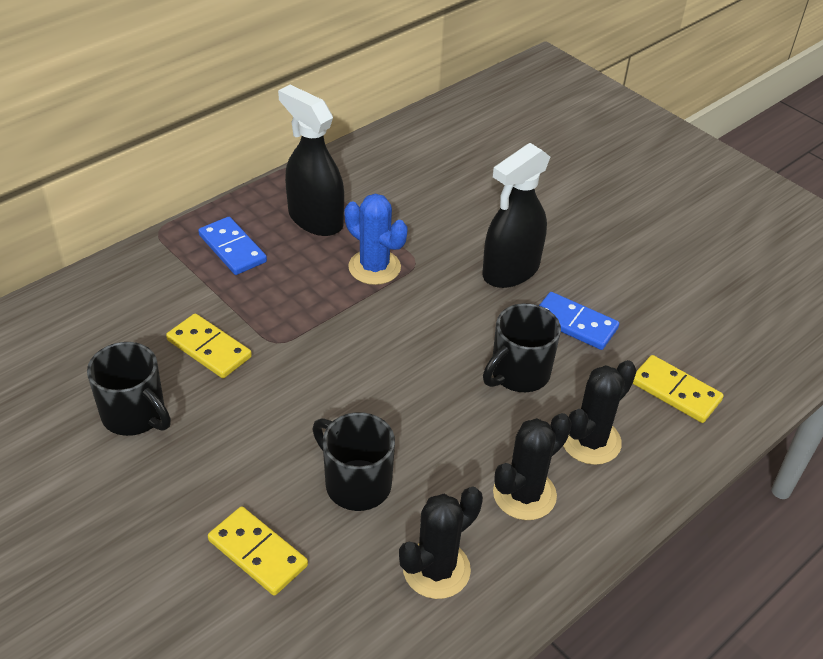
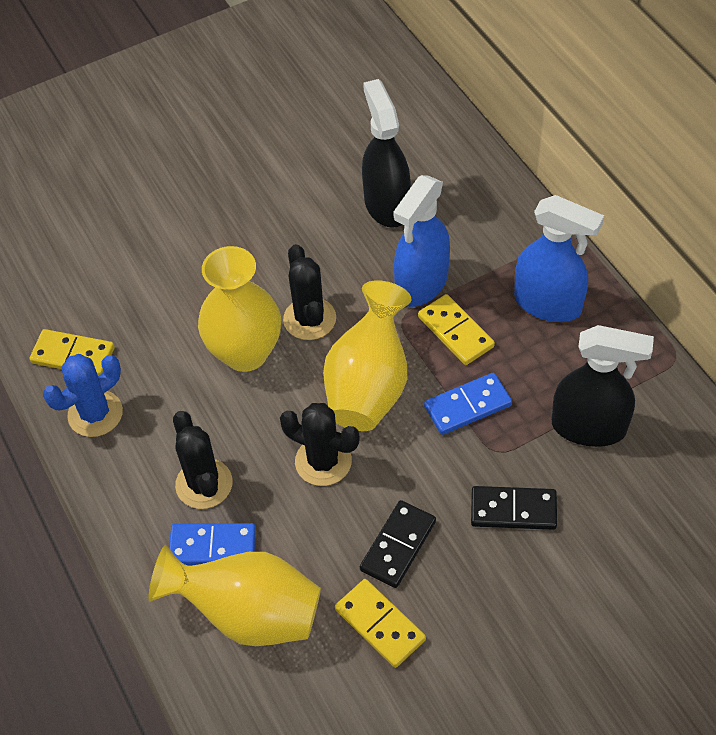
black domino: none = 0 -> [360,500,436,588] [471,486,557,530] = 2
black mug: [87,342,171,436] [312,412,395,511] [483,303,561,392] = 3 -> none = 0
blue spray bottle: none = 0 -> [394,175,450,307] [514,195,604,322] = 2
yellow vase: none = 0 -> [148,545,321,646] [198,246,281,372] [323,280,411,431] = 3

